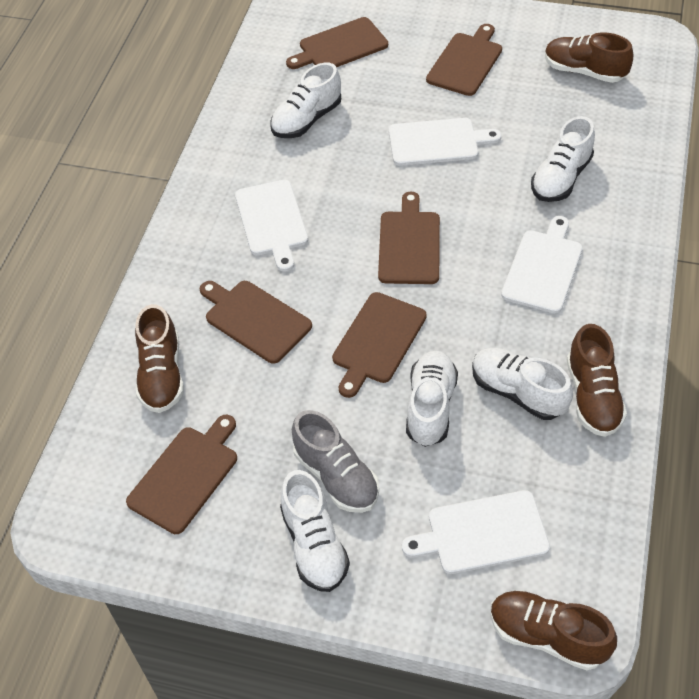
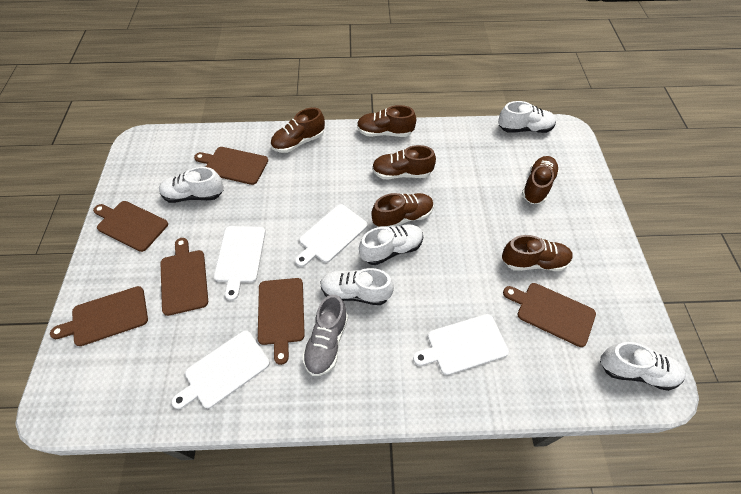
brown shoe: [135,304,184,413] [490,590,617,670] [545,32,633,83] [567,324,627,437] = 4 -> [270,108,325,153] [357,105,416,137] [371,193,434,227] [372,145,436,179] [502,235,573,271] [522,156,559,204] = 6

